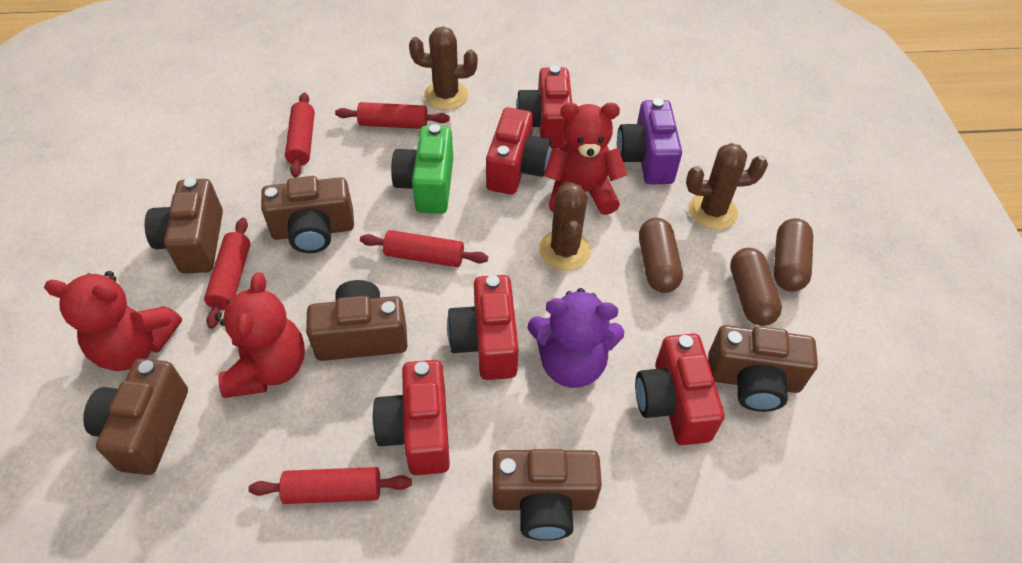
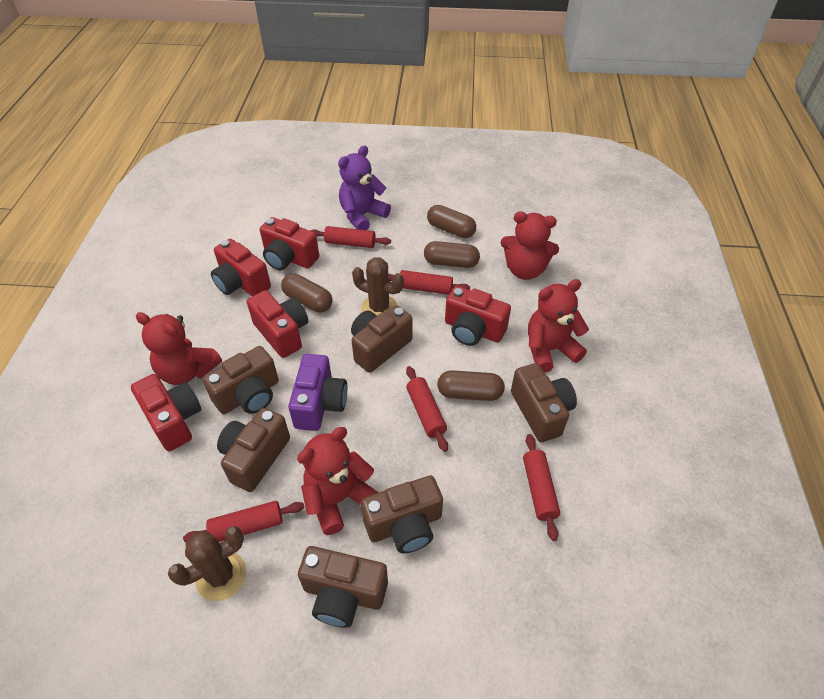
brown cactus: [409,26,478,110] [539,181,591,271] [686,143,768,230] = 3 -> [168,526,246,601] [352,257,404,316] = 2
brown capsule: [639,218,683,293] [730,248,782,326] [774,218,813,292] = 3 -> [281,273,332,312] [424,241,480,268] [427,205,476,238] [437,370,505,401] = 4
green camera: [391,124,453,214] = 1 -> none = 0
red teddy bear: [44,271,182,371] [215,273,305,398] [544,103,627,215] = 3 -> [136,312,222,385] [297,427,379,535] [501,211,559,280] [528,279,589,373] = 4

